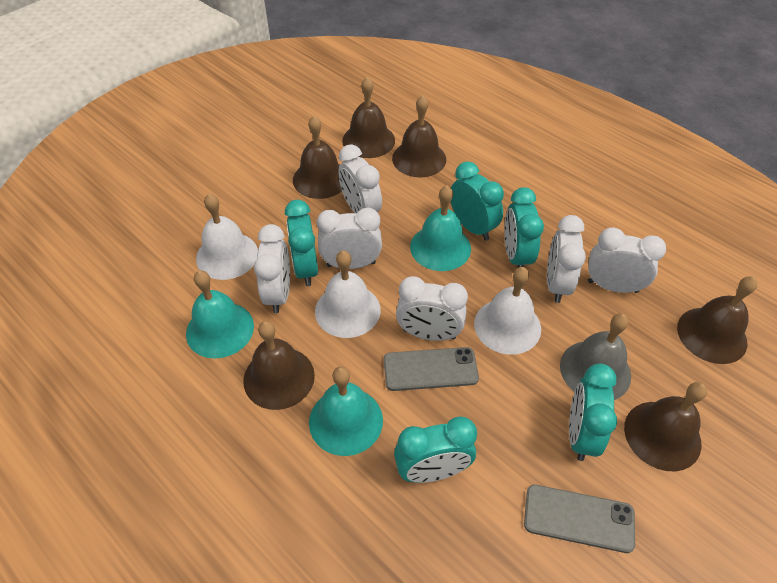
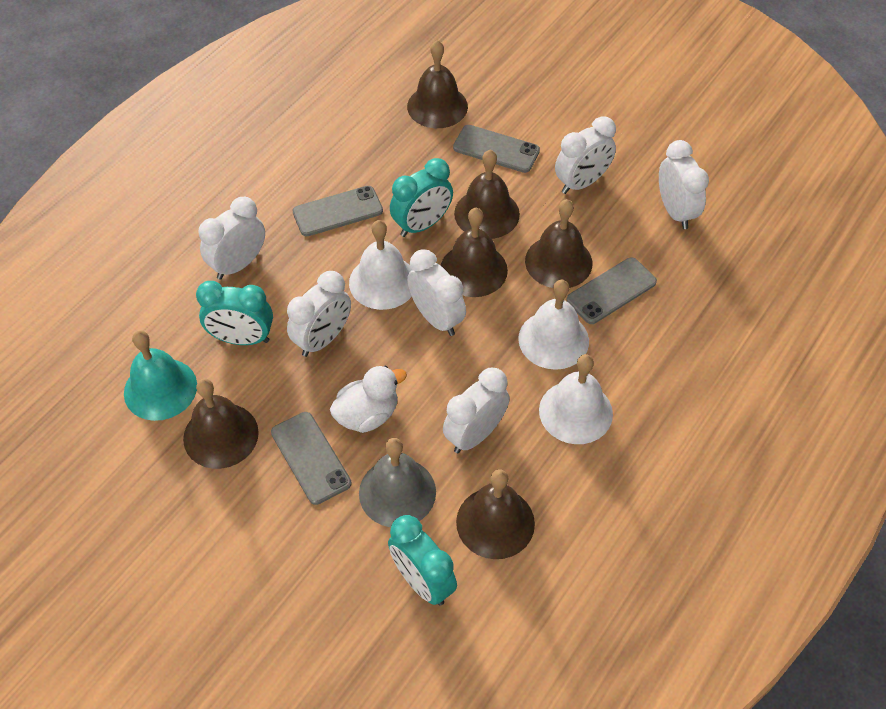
grey phone: [384,347,479,391] [524,485,635,553] = 2 -> [271,412,352,505] [293,186,383,236] [453,125,540,173] [567,257,657,324] = 4
turquoise bell: [186,270,254,359] [309,366,383,456] [410,186,471,271] = 3 -> [124,331,197,421] = 1
turquoise clock: [285,200,318,286] [394,416,477,483] [451,161,504,241] [504,187,544,268] [569,363,617,461] = 5 -> [196,281,273,345] [388,515,457,606] [390,158,453,237] = 3
white duck: none = 0 -> [330,365,407,433] = 1

